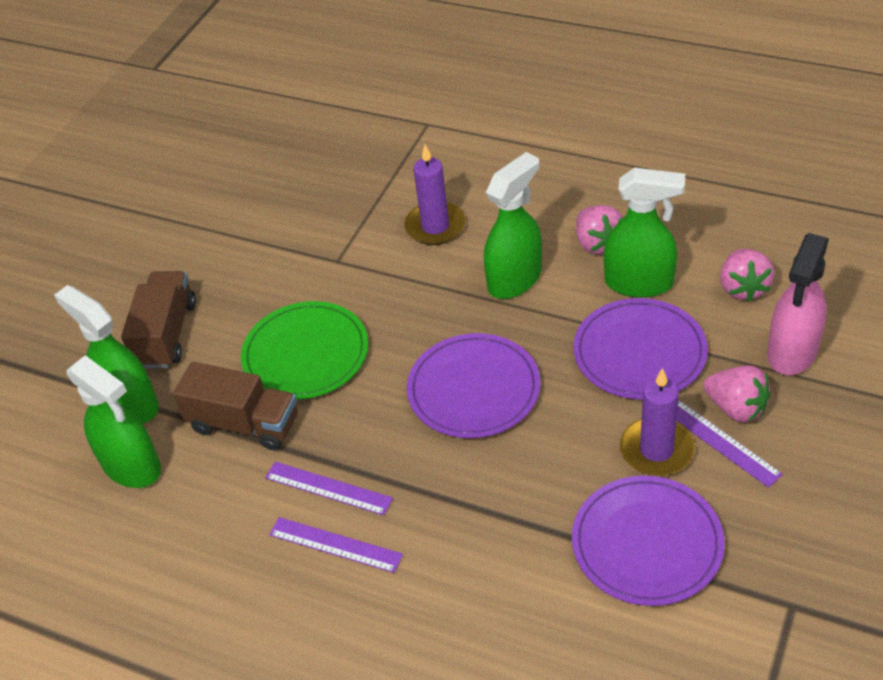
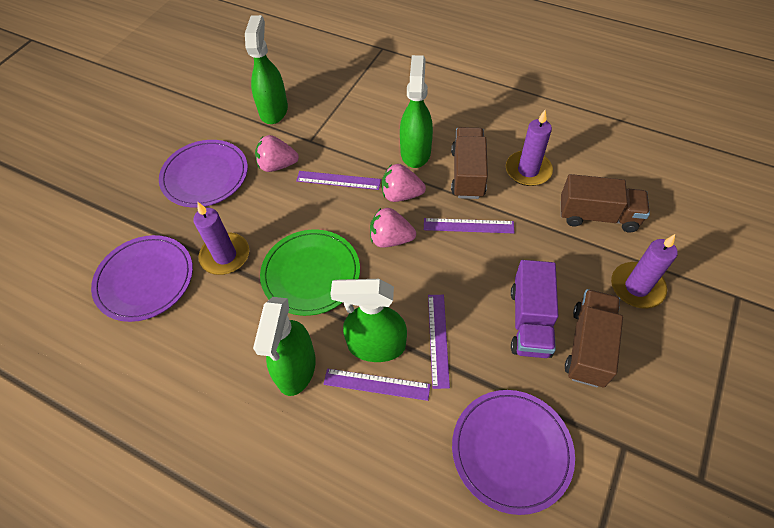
brown truck: [121,271,196,368] [173,362,298,450] = 2 -> [451,127,488,199] [561,174,650,232] [565,289,623,387] = 3
pink spray bottle: [767,233,829,375] = 1 -> none = 0
purple candle: [404,145,466,245] [620,368,695,476] = 2 -> [193,202,249,275] [506,110,553,186] [611,234,678,309] = 3
purple ruler: [265,461,393,515] [269,517,403,573] [676,400,783,488] = 3 -> [296,171,381,190] [323,368,430,401] [424,218,515,233] [428,295,450,389] = 4
purple truck: none = 0 -> [511,260,558,358] = 1

